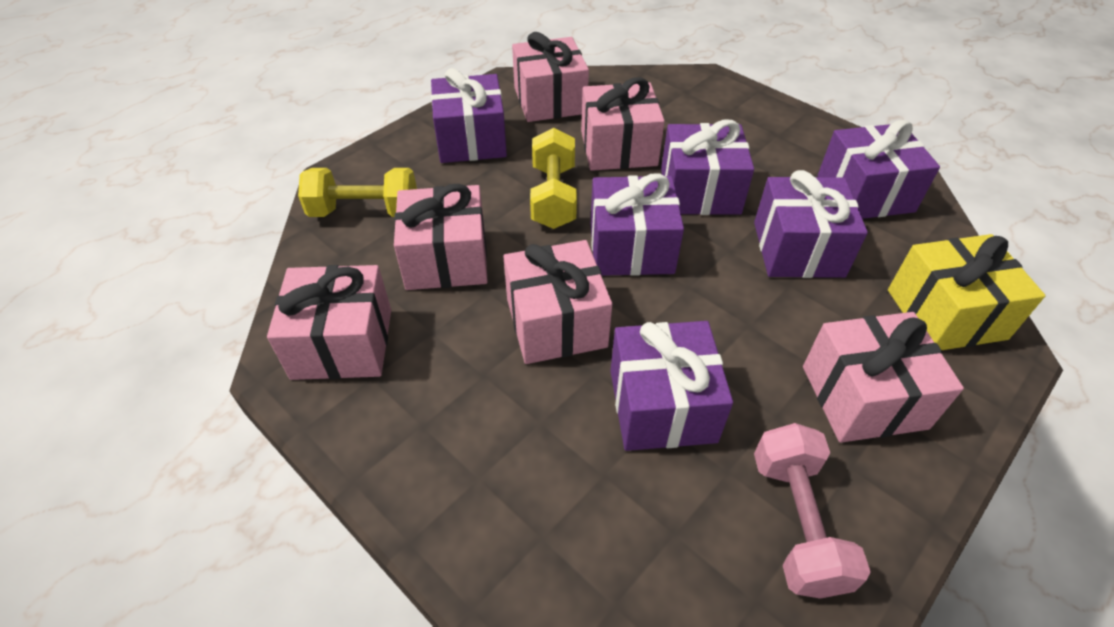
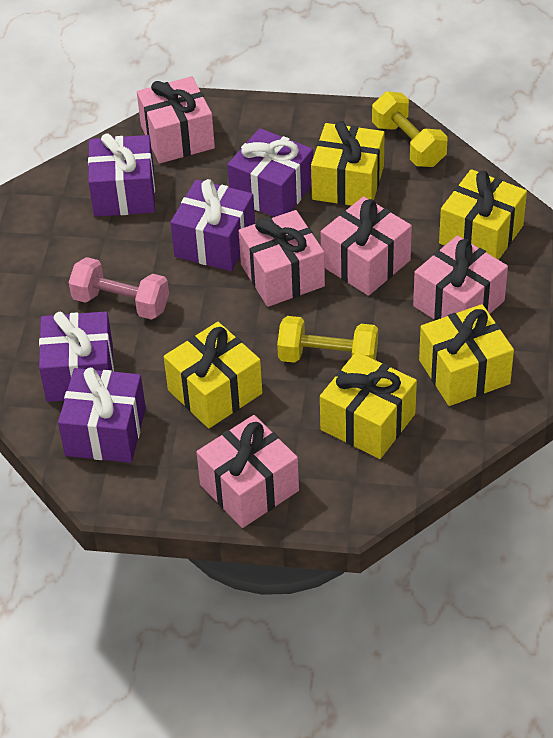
pink gift: [267,265,391,380] [394,184,488,290] [503,240,612,364] [512,32,589,122] [581,77,665,171] [803,312,964,443] = 6 -> [137,76,215,164] [196,415,299,528] [239,210,325,307] [321,196,412,296] [413,235,508,320] = 5
purple gift: [431,68,507,163] [590,173,684,276] [610,321,733,451] [661,119,754,215] [754,170,868,278] [818,120,940,219] = 6 -> [39,312,114,402] [58,367,146,463] [88,133,155,217] [170,179,255,271] [227,128,313,217] = 5
yellow gift: [888,234,1045,350] = 1 -> [164,322,262,429] [311,121,385,206] [320,352,417,459] [419,304,514,406] [439,169,527,260] = 5

